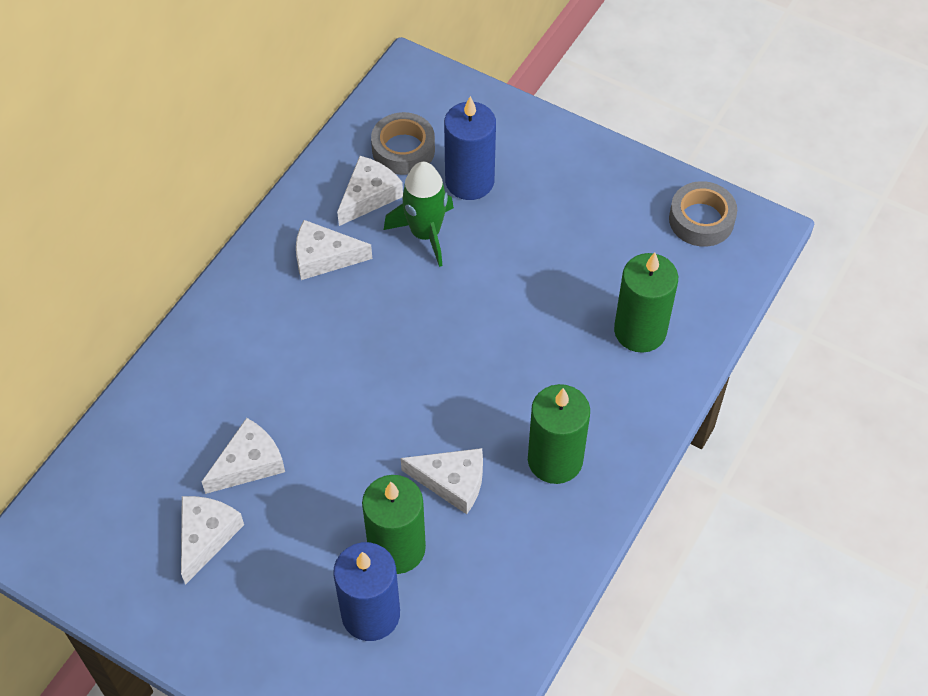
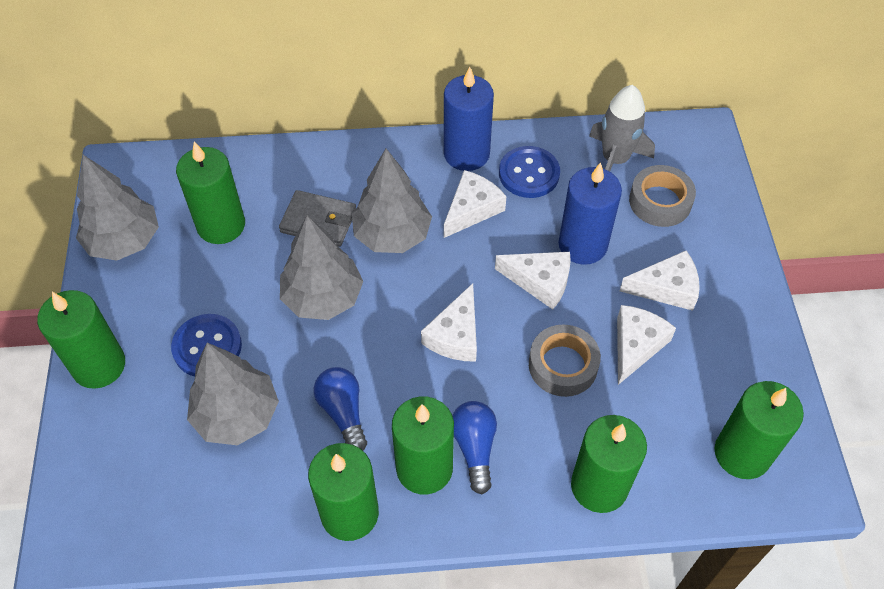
blue button: none = 0 -> [171,314,242,376] [499,146,560,198] = 2
blue light bulb: none = 0 -> [314,367,367,451] [452,401,497,494] = 2
green candle: [362,475,426,574] [528,384,590,484] [614,253,678,353] = 3 -> [37,290,125,389] [176,142,245,244] [308,443,379,541] [392,396,454,494] [571,415,647,513] [715,381,804,479] = 6
green rocket: [384,162,454,267] = 1 -> none = 0
grey rocket: none = 0 -> [589,85,655,171] = 1
grey tree: none = 0 -> [76,155,159,260] [187,343,279,445] [280,215,363,320] [352,149,432,253] = 4
grey wallet: none = 0 -> [279,190,356,247] = 1

